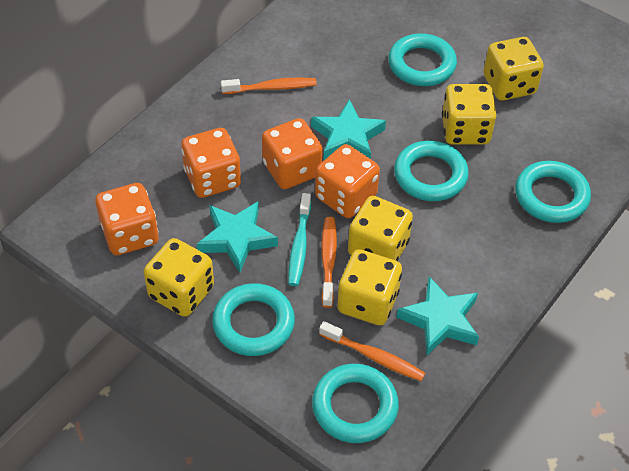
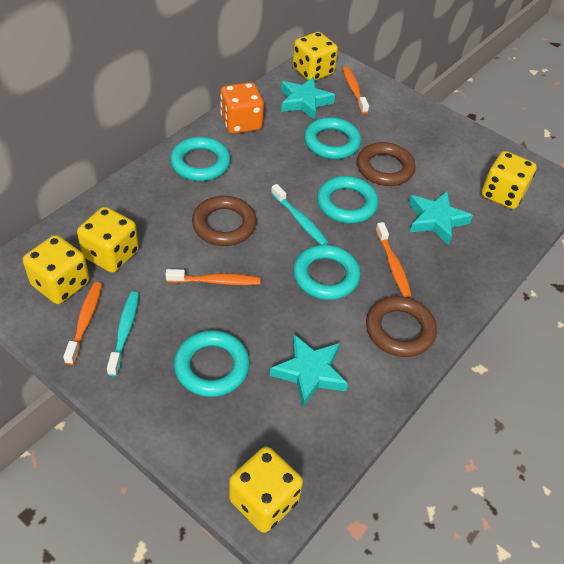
brown ring: none = 0 -> [192,196,257,246] [357,142,416,186] [366,296,437,357] = 3
orange dice: [95,183,159,255] [181,128,241,198] [262,118,323,189] [315,144,380,218] = 4 -> [220,82,264,134] = 1
orange toothbrush: [221,77,317,94] [319,321,425,381] [321,217,337,308] = 3 -> [63,282,102,365] [166,269,260,285] [342,66,369,114] [375,222,412,297] = 4
turquoise toothbrush: [288,193,311,286] = 1 -> [107,292,139,376] [271,184,328,245] = 2

